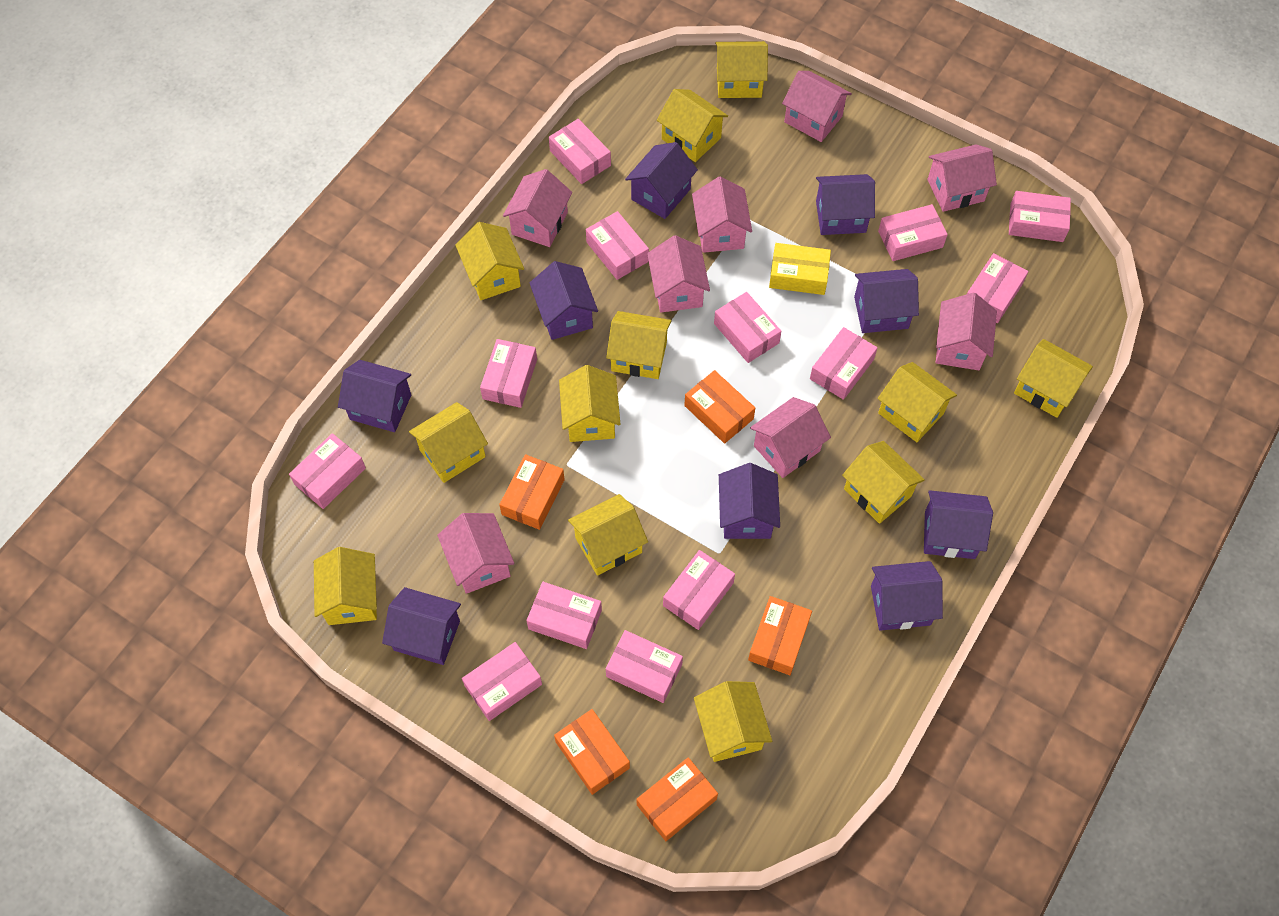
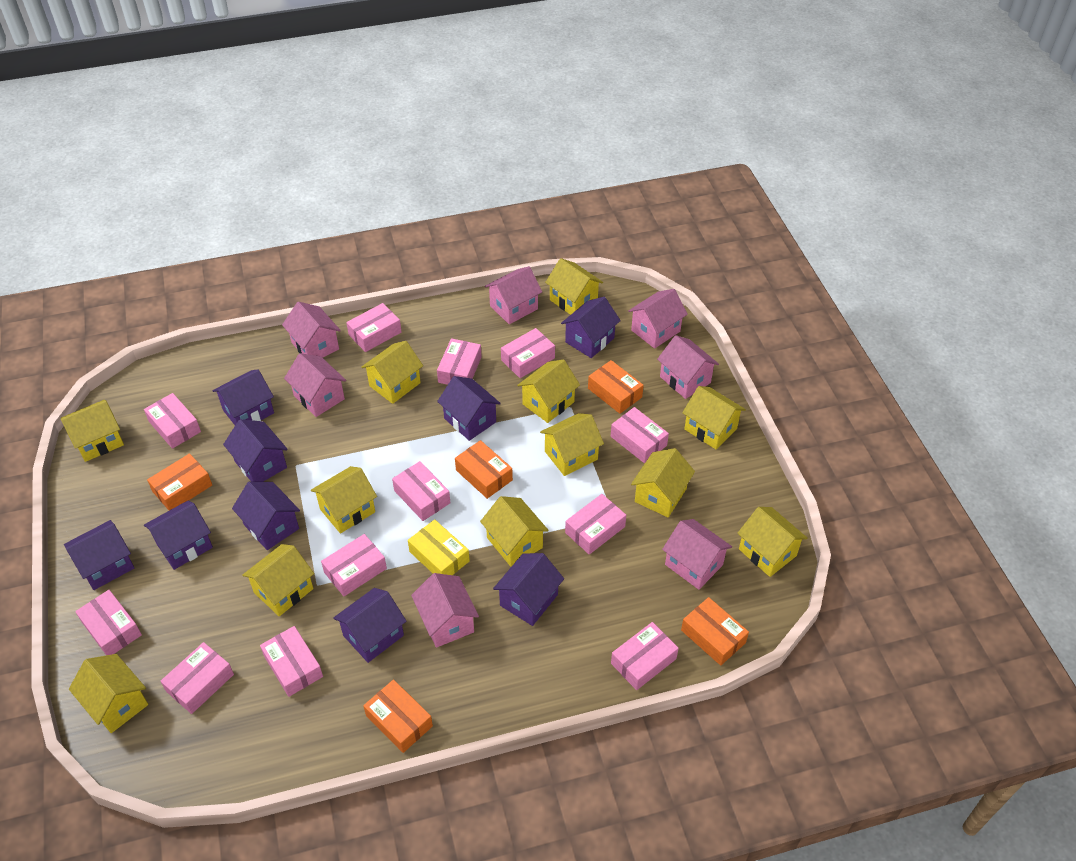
pink box: [289,433,366,509] [462,642,542,721] [480,339,537,408] [526,582,602,649] [549,119,611,184] [586,211,649,280] [606,630,683,703] [663,550,735,630] [714,292,781,363] [810,327,878,400] [878,204,948,261] [967,253,1028,323] [1009,191,1071,242] = 13 -> [75,590,142,655] [144,393,201,449] [160,642,234,714] [260,626,323,697] [321,534,387,596] [346,303,402,352] [392,461,450,521] [437,338,482,385] [501,328,555,378] [565,494,626,555] [611,407,669,463] [611,622,679,690] = 12
pink house: [437,513,514,594] [503,169,572,247] [647,235,710,313] [692,176,752,253] [750,397,831,478] [782,71,852,142] [927,144,997,212] [936,292,997,370] = 8 -> [282,302,341,358] [284,353,346,417] [411,573,479,648] [485,266,542,324] [628,289,688,349] [657,335,719,399] [662,519,732,590] = 7

